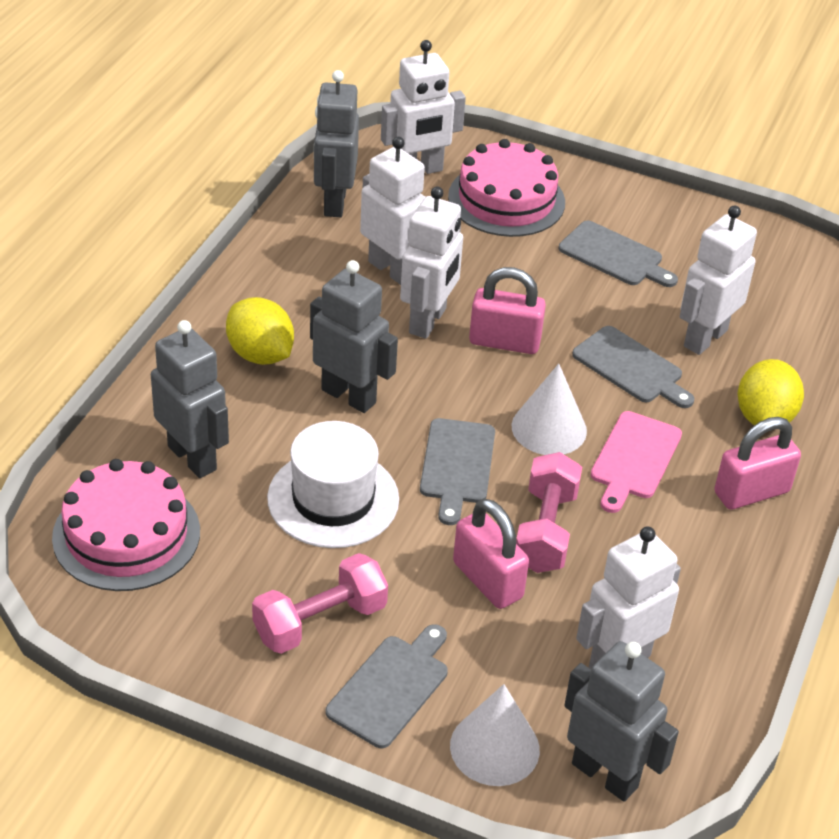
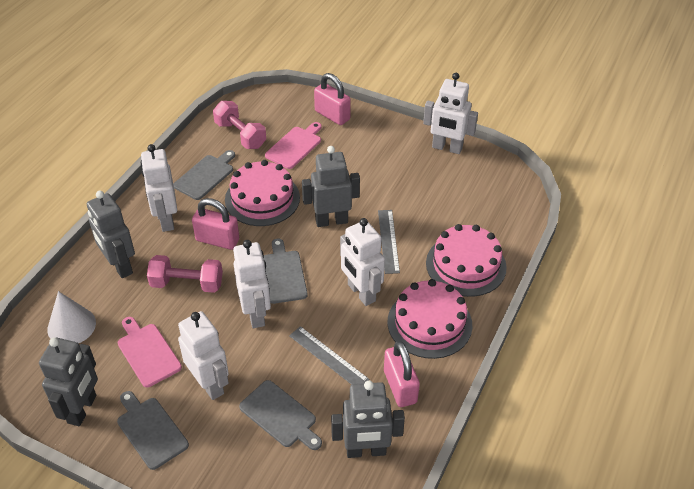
grey ruler: none = 0 -> [289,326,370,385] [378,210,400,274] = 2
pink cake: [52,459,200,591] [448,139,565,237] = 2 -> [225,160,300,226] [388,279,472,359] [426,224,507,297] = 3
pink cutting board: [591,411,682,513] = 1 -> [118,317,182,387] [265,122,321,169] = 2
white cone: [450,684,540,786] [512,364,587,455] = 2 -> [47,291,96,343] = 1
white hat: [267,421,399,548] = 1 -> none = 0
yellow lemon: [226,297,294,365] [738,359,804,425] = 2 -> none = 0

